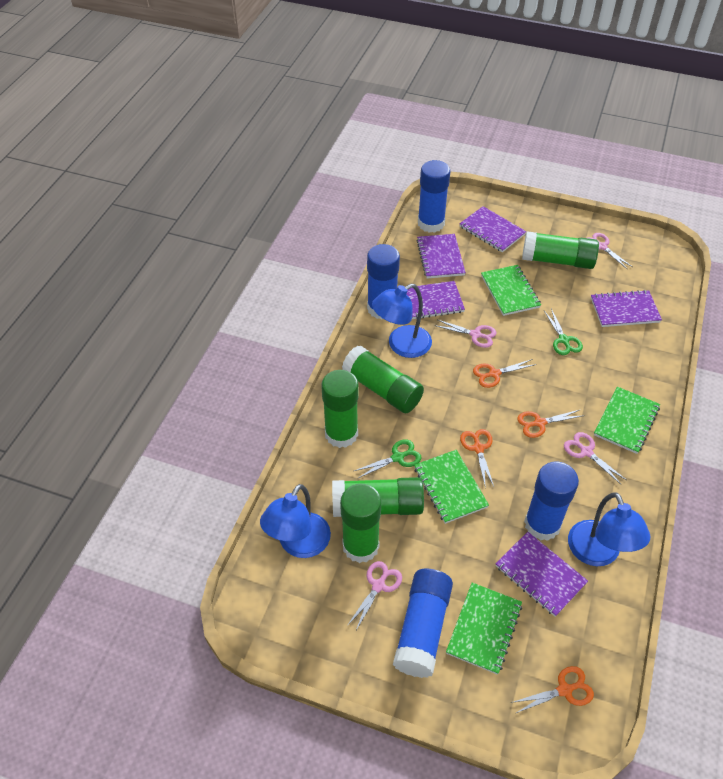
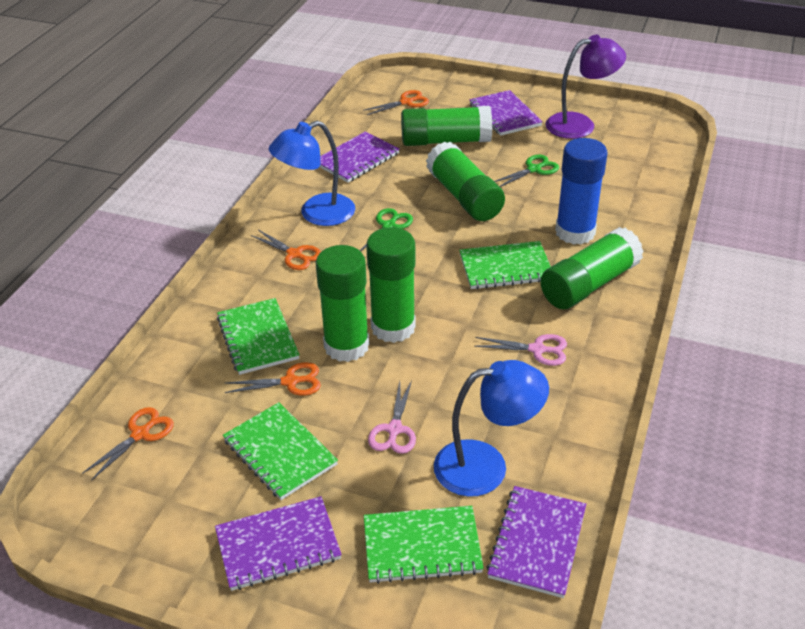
blue glue stick: [367,244,400,319] [393,568,453,678] [418,160,450,233] [524,461,579,541] = 4 -> [555,138,608,245] = 1
blue lamp: [260,484,331,558] [372,284,432,358] [568,492,650,566] = 3 -> [269,121,355,226] [434,360,549,497] = 2
pink scissors: [347,561,402,630] [434,320,497,348] [564,432,627,484] [587,233,633,270] = 4 -> [368,380,416,454] [474,334,567,366] = 2
purple lamp: none = 0 -> [546,35,626,139] = 1
purple notebook: [406,281,465,319] [417,234,466,279] [459,206,526,252] [495,532,588,617] [591,290,662,327] = 5 -> [215,496,342,591] [320,131,400,183] [469,90,542,136] [486,486,586,598] = 4

